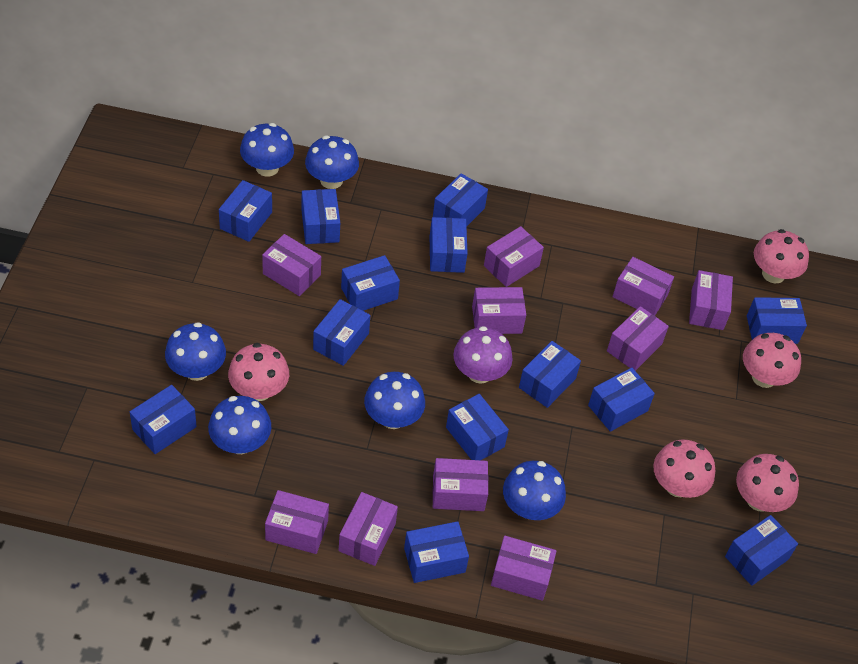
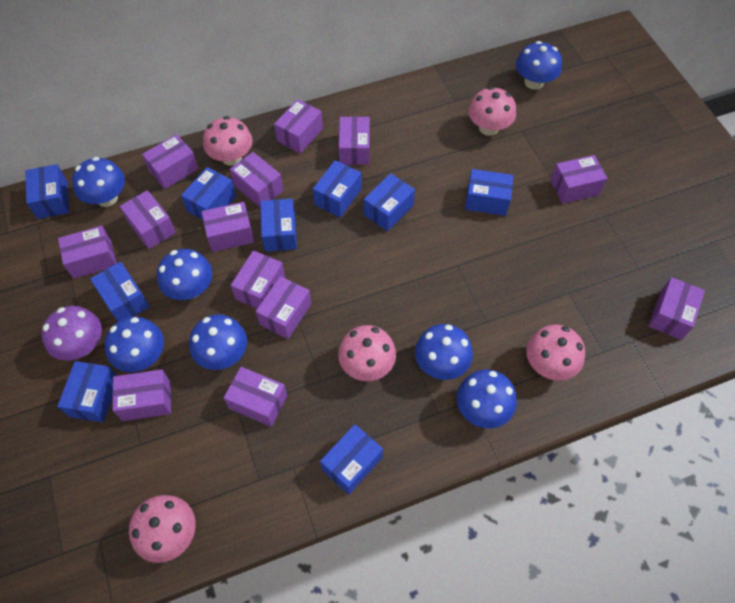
blue box: [130,385,197,454] [219,180,272,242] [301,189,340,244] [313,299,370,366] [341,255,400,311] [404,521,469,583] [430,217,468,273] [433,173,488,227] [446,394,509,460] [519,341,581,408] [588,368,655,432] [725,515,798,586] [747,297,807,344] = 13 -> [25,164,69,219] [57,361,117,422] [90,262,150,322] [181,167,236,220] [260,199,297,252] [313,160,362,218] [320,424,383,495] [364,173,415,231] [465,169,514,216] = 9
blue mushroom: [165,322,226,381] [208,396,271,454] [240,123,294,177] [305,136,359,189] [364,372,425,429] [503,461,566,520] = 6 -> [72,157,125,207] [105,317,164,372] [157,249,212,300] [189,314,247,370] [415,324,473,380] [457,369,517,428] [516,41,562,90] = 7
purple box: [262,234,321,296] [265,490,329,554] [339,492,398,566] [433,458,488,511] [472,287,526,334] [484,226,544,287] [491,536,556,601] [607,306,669,371] [613,257,674,315] [689,270,733,330] = 10 -> [58,226,116,279] [112,370,171,421] [120,190,176,249] [142,134,199,189] [202,202,254,252] [224,367,287,427] [230,152,284,208] [230,250,285,309] [256,276,311,339] [274,99,323,154] [339,116,370,165] [550,155,607,204] [648,277,705,340] = 13

